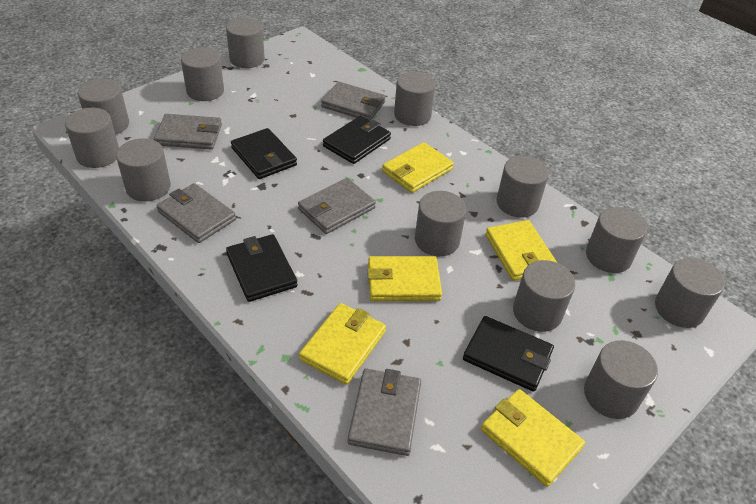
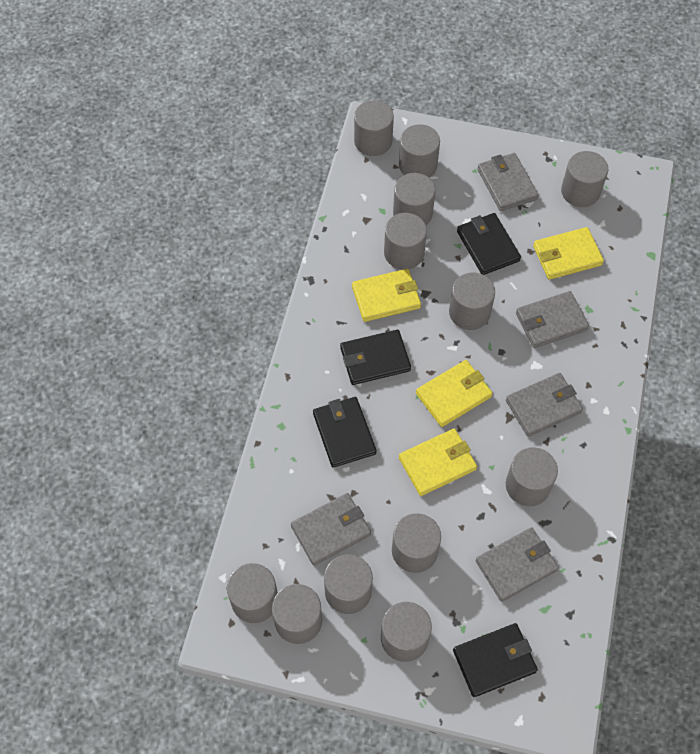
yellow wallet: [299,303,386,385] [367,256,442,301] [382,142,454,193] [481,389,585,487] [485,220,557,281] = 5 -> [352,269,421,322] [399,429,477,496] [416,360,493,427] [533,227,604,280] = 4

